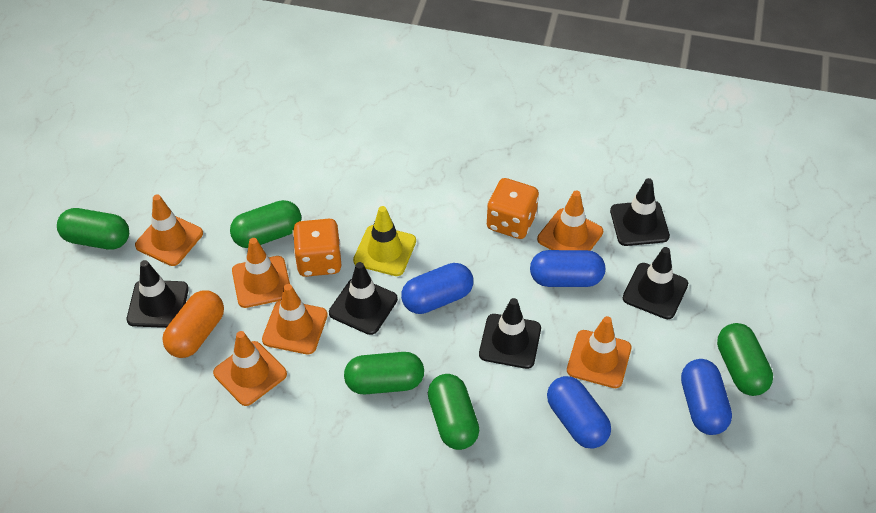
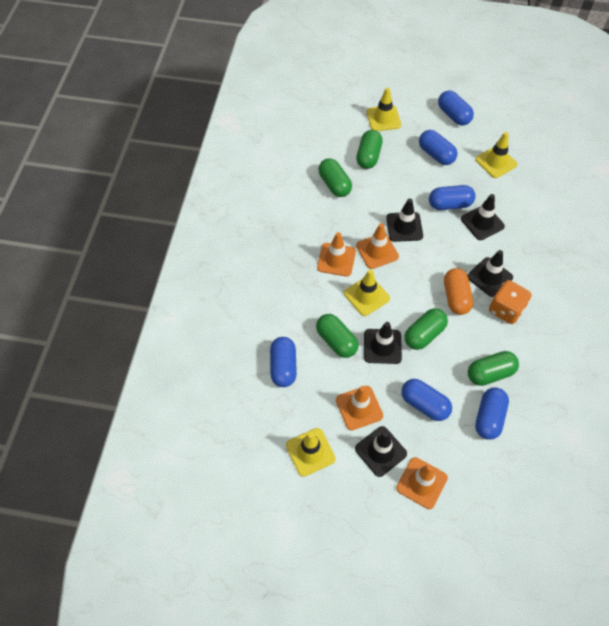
blue capsule: [401,263,473,314] [530,250,605,287] [547,376,611,449] [681,359,732,435] = 4 -> [270,337,297,387] [401,379,452,421] [419,130,457,165] [429,185,476,210] [438,90,474,126] [475,387,509,440] = 6
orange dice: [293,219,342,277] [487,178,539,239] = 2 -> [489,280,532,324] = 1
orange traffic cone: [135,194,203,266] [213,331,287,406] [232,238,290,308] [262,284,328,354] [537,191,603,251] [567,316,631,388] = 6 -> [317,232,356,277] [336,386,383,430] [356,223,399,269] [396,457,448,509] = 4
yellow traffic cone: [353,206,416,276] = 1 -> [286,428,336,477] [344,270,390,316] [367,88,401,131] [475,132,517,178] = 4

